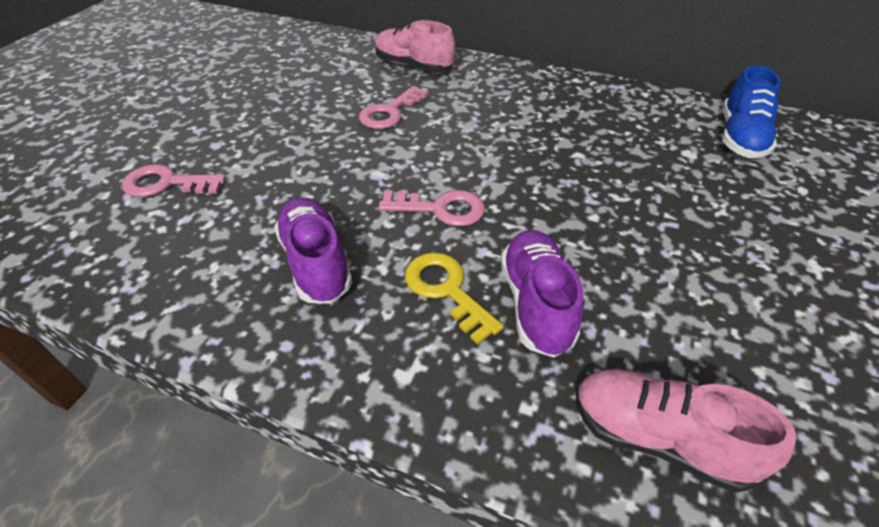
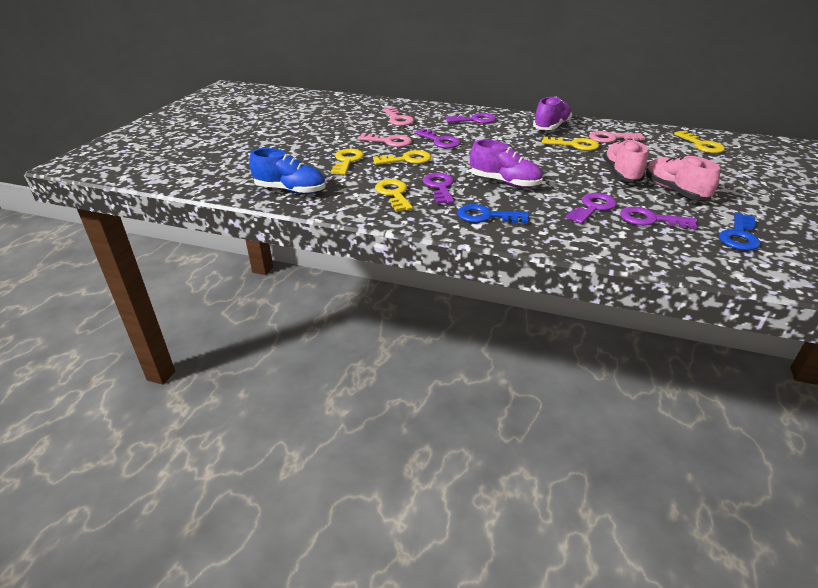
blue key: none = 0 -> [457,204,529,224] [719,213,760,251] = 2
purple key: none = 0 -> [414,129,461,148] [423,173,454,204] [446,113,496,124] [566,193,617,224] [620,207,697,229] = 5
yellow key: [405,252,504,344] = 1 -> [330,149,364,175] [373,150,431,165] [375,179,413,212] [542,137,599,151] [674,131,725,153] = 5

